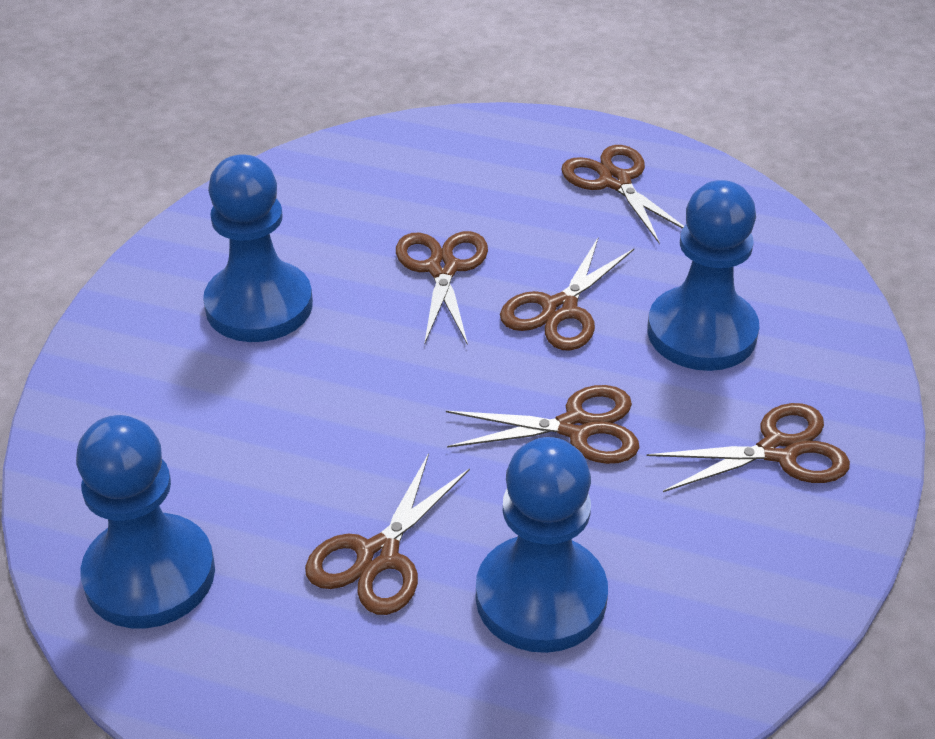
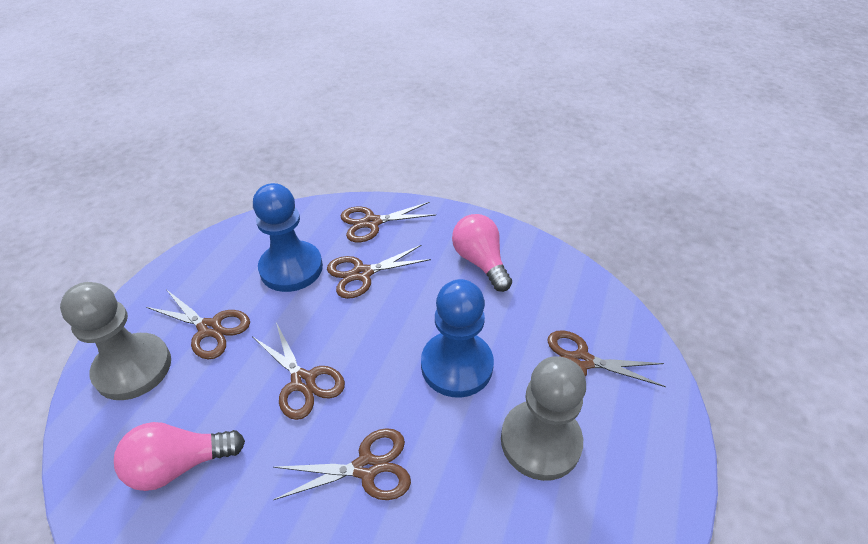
blue pawn: [76,415,215,629] [203,154,313,342] [476,437,608,653] [647,180,759,371] = 4 -> [253,183,323,292] [421,279,494,398] = 2
grey pawn: none = 0 -> [60,282,171,400] [501,356,586,481] = 2
pink light bulb: none = 0 -> [114,422,245,491] [452,214,512,292] = 2

